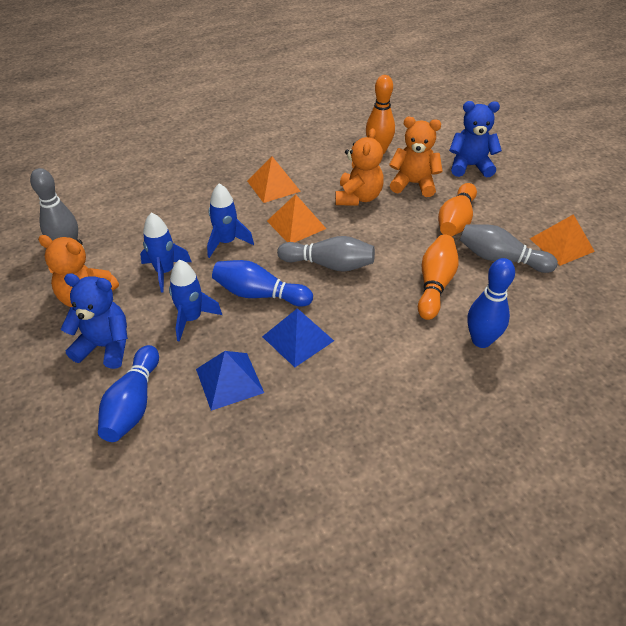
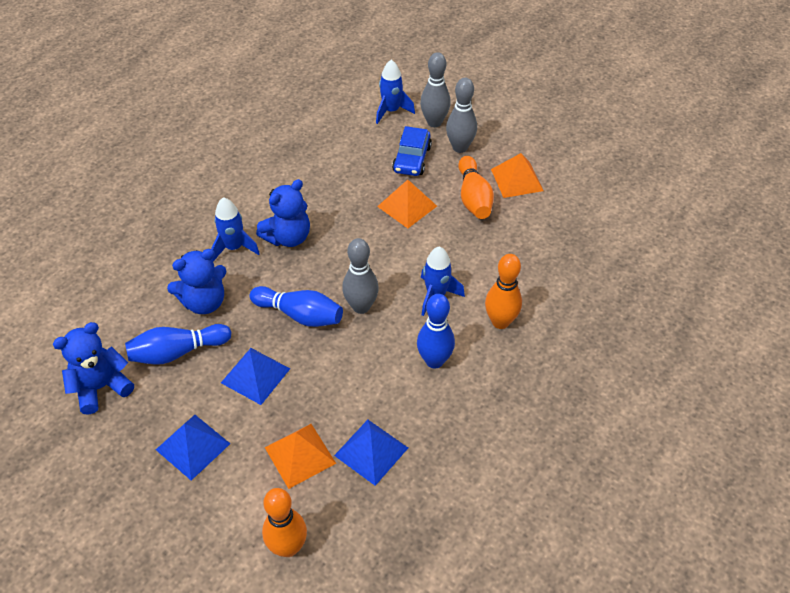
blue car: none = 0 -> [392,126,432,176] = 1
blue pyramid: [196,351,264,411] [262,308,334,367] = 2 -> [156,415,230,481] [221,348,290,405] [334,420,408,486] = 3
blue teddy bear: [61,273,128,369] [449,101,502,177] = 2 -> [53,322,134,415] [167,249,226,314] [256,179,310,247] = 3
orange teddy bear: [38,235,119,307] [335,128,384,206] [389,117,443,197] = 3 -> none = 0

